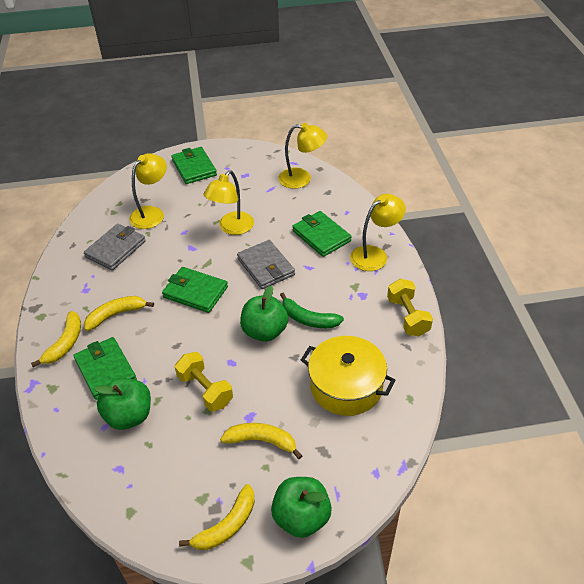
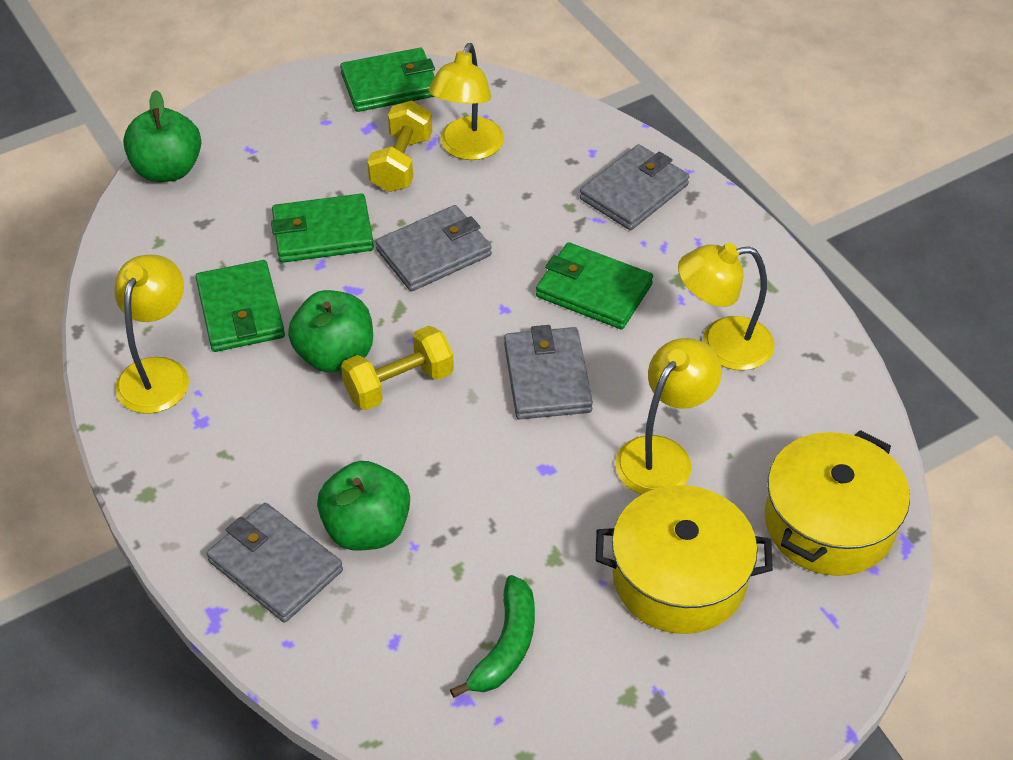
grey wallet: [84,224,146,271] [237,240,295,289] = 2 -> [207,503,343,623] [376,205,492,291] [504,325,593,420] [580,144,689,230] = 4
yellow banana: [31,311,81,367] [84,296,154,331] [179,484,255,550] [220,423,302,459] = 4 -> none = 0
yellow pot: [301,336,396,416] = 1 -> [596,485,773,634] [765,430,910,576] = 2

